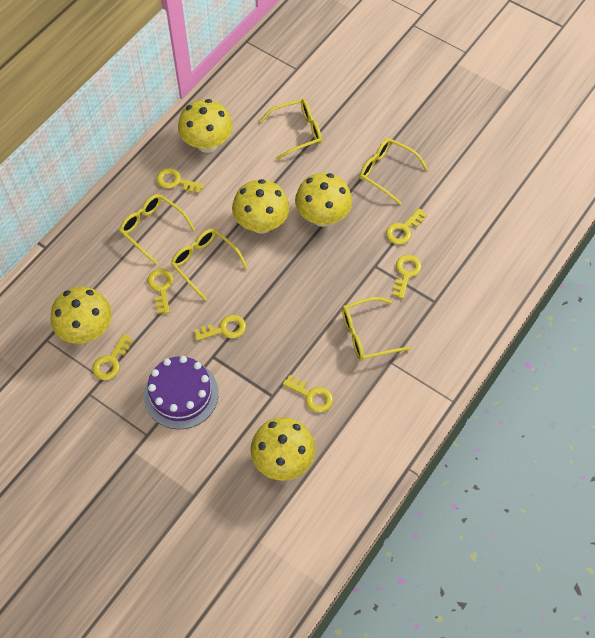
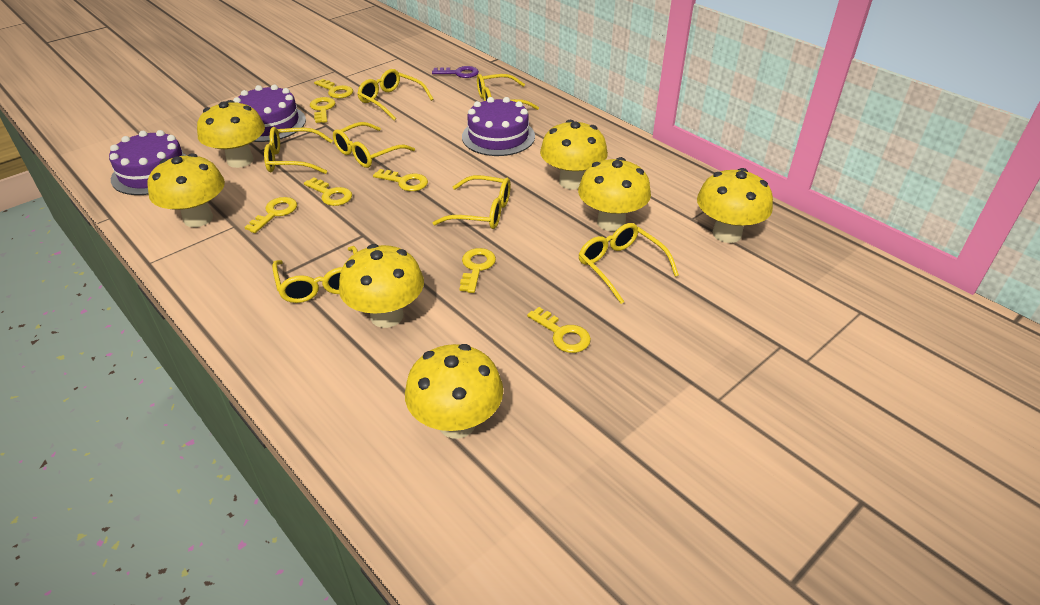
purple cake: [144,356,219,429] = 1 -> [109,130,188,195] [233,85,306,142] [462,97,535,156] = 3
purple key: none = 0 -> [432,66,479,78] = 1
yellow glasses: [119,194,195,265] [171,228,248,301] [260,99,322,160] [342,297,411,361] [360,138,428,205] = 5 -> [264,127,333,174] [272,246,358,303] [333,122,415,168] [357,69,434,121] [433,175,511,229] [477,74,539,110] [578,223,679,304] = 7
yellow mushroom: [51,286,112,344] [178,99,233,153] [232,179,289,234] [250,417,316,481] [295,173,352,227] = 5 -> [148,153,225,227] [197,100,265,168] [339,244,424,328] [405,344,504,439] [540,120,608,189] [578,157,651,231] [697,168,773,243] = 7

